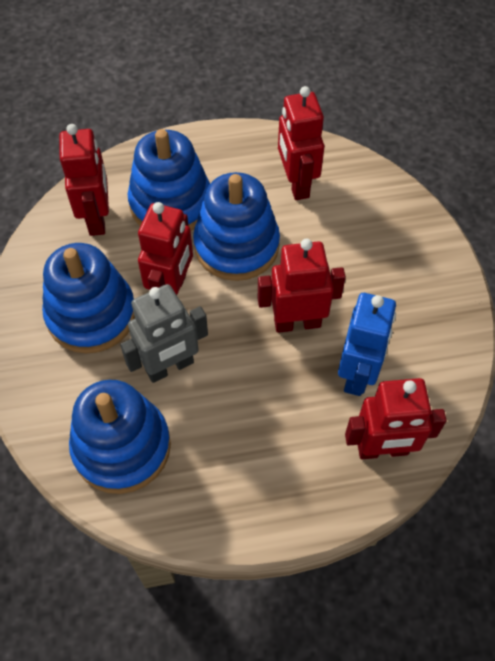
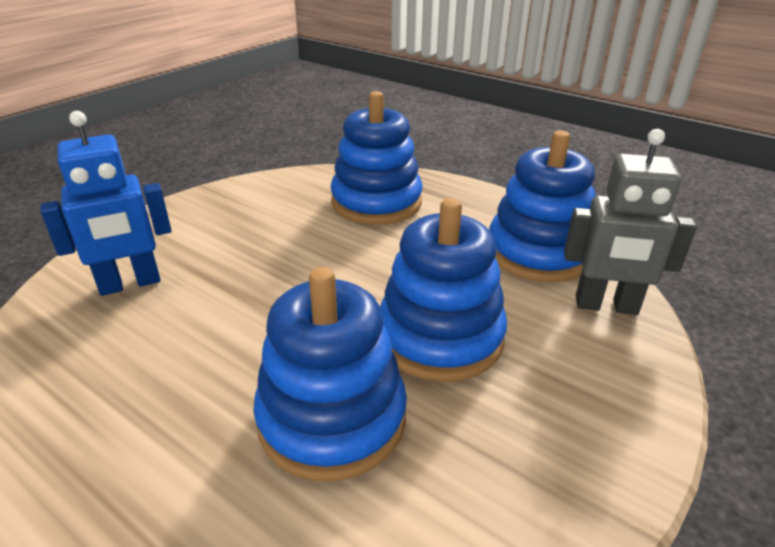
red robot: [59,124,109,236] [138,202,193,295] [258,239,346,333] [278,86,324,200] [345,378,447,459] = 5 -> none = 0

